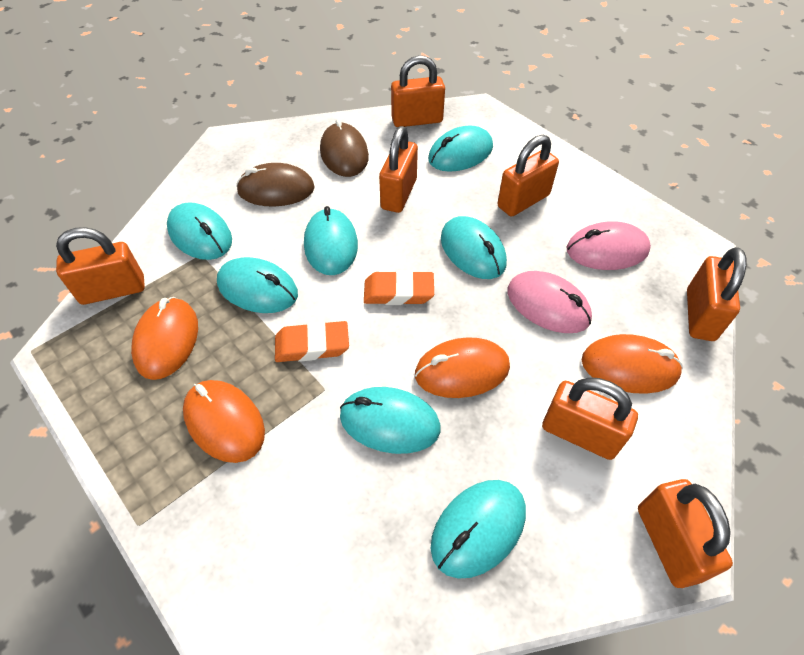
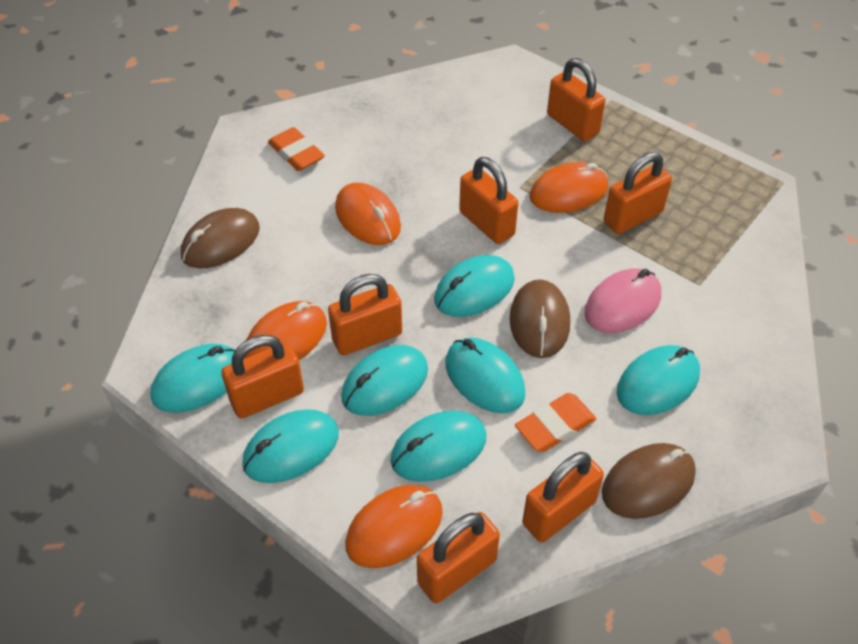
brown mouse: [236,163,315,207] [320,119,369,177] = 2 -> [181,208,260,269] [509,279,570,358] [602,443,696,519] = 3
pink mouse: [507,271,592,333] [567,221,651,270] = 2 -> [585,269,661,333] = 1

